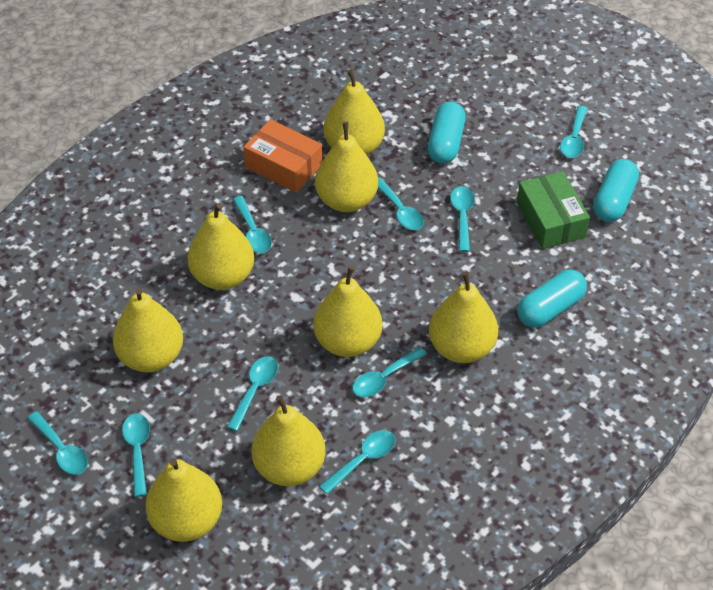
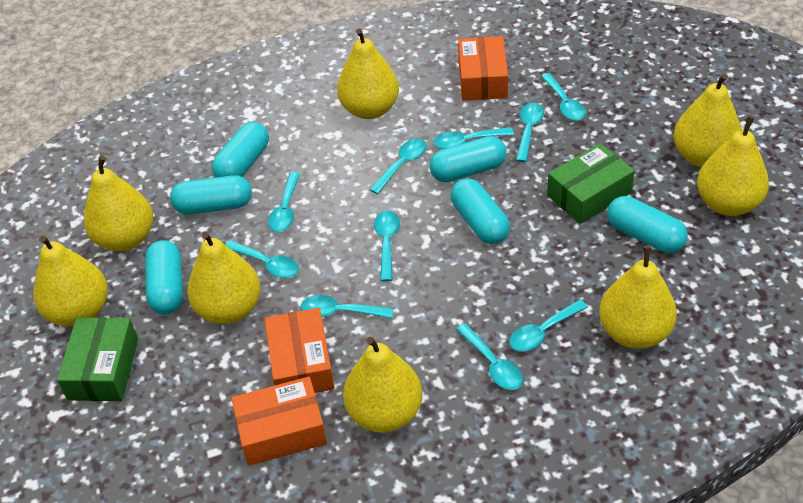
green box: [517,171,590,249] = 1 -> [57,317,138,401] [547,143,635,224] = 2
orange box: [243,119,322,192] = 1 -> [231,377,327,466] [265,308,335,393] [458,36,508,101] = 3
turquoise capsule: [428,102,466,163] [517,270,587,328] [593,159,639,222] = 3 -> [145,240,183,314] [170,175,252,214] [212,122,269,178] [430,136,506,182] [451,178,510,244] [607,196,688,253] = 6
turquoise spoon: [28,411,88,475] [122,414,150,497] [227,356,278,431] [233,196,272,253] [319,430,395,495] [353,347,427,397] [378,178,424,230] [450,186,475,252] [560,106,588,158] = 9 -> [225,240,299,278] [268,172,300,232] [301,295,393,318] [369,138,427,194] [374,211,400,281] [433,127,514,149] [456,323,523,390] [509,300,588,352] [516,103,544,162] [541,73,586,121] = 10

